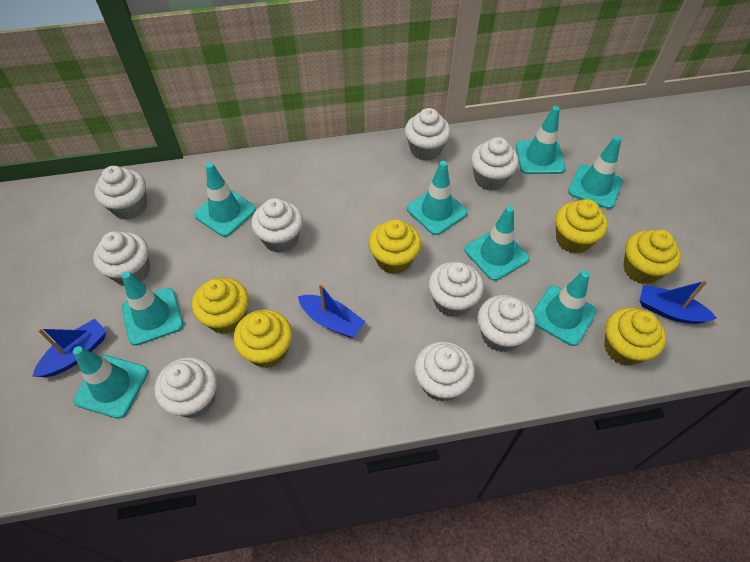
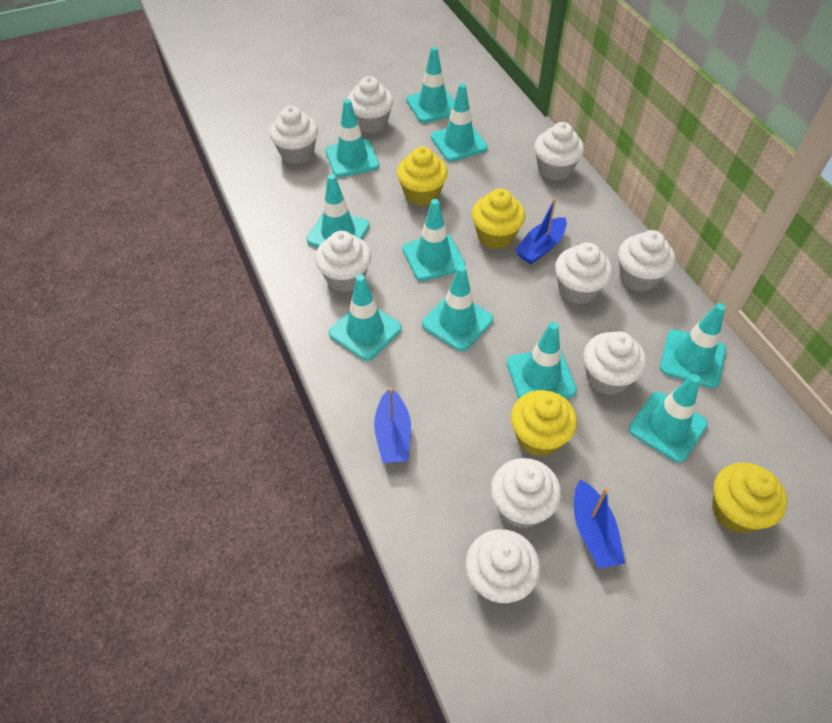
turquoise traffic cone: [73,346,148,419] [122,271,183,346] [194,162,256,237] [407,161,468,235] [465,206,529,281] [516,106,565,174] [533,270,597,346] [568,136,623,209] = 8 -> [306,174,370,247] [325,99,379,177] [329,274,402,361] [402,199,465,281] [407,47,454,123] [422,265,493,351] [431,83,488,162] [507,322,577,399] [629,374,708,463] [660,303,726,388] = 10
yellow cupcake: [192,277,249,334] [234,309,292,368] [369,219,421,274] [555,199,608,254] [604,307,666,366] [623,229,681,284] = 6 -> [397,147,448,206] [472,189,525,249] [511,390,577,457] [712,462,787,533] = 4

